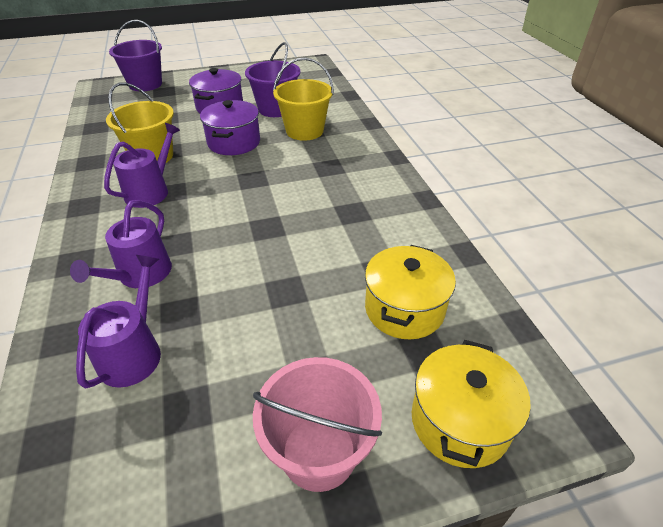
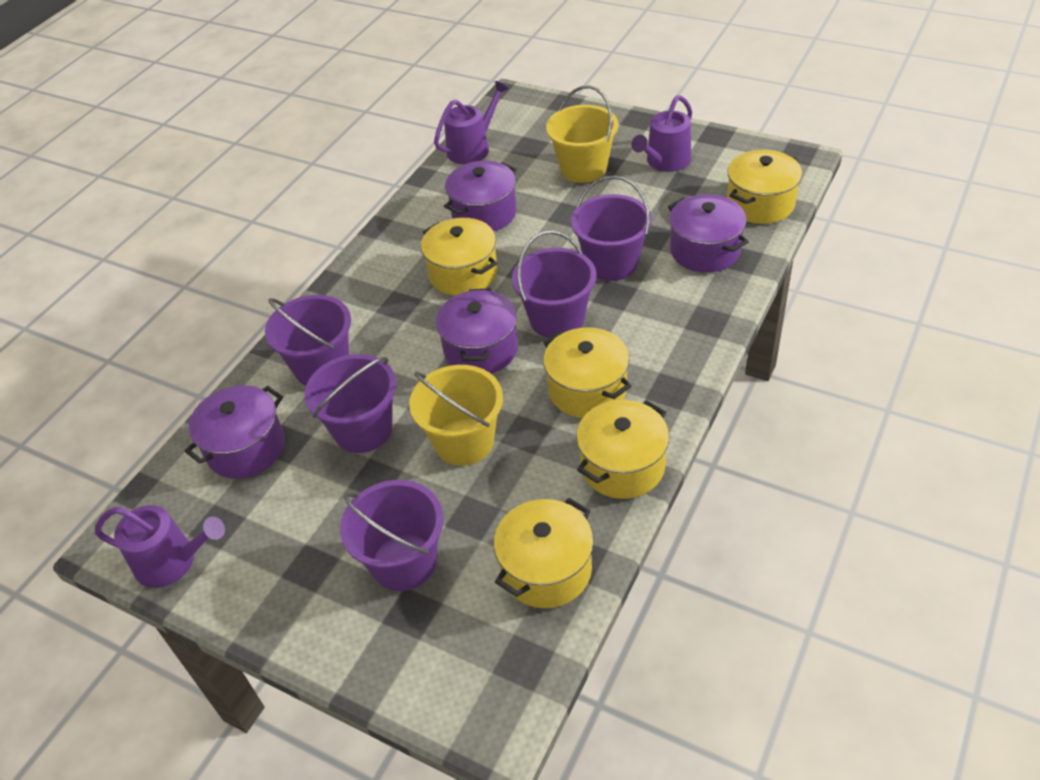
pink bucket: [253,357,382,492] = 1 -> none = 0
purple bucket: [109,20,162,91] [245,42,300,117] = 2 -> [265,295,351,386] [304,354,396,453] [340,480,444,591] [512,231,597,338] [571,176,652,281] = 5
purple pot: [189,68,243,113] [200,100,260,155] = 2 -> [185,385,285,479] [436,289,518,374] [444,161,517,231] [668,194,749,273] = 4
yellow pot: [365,245,456,339] [412,340,531,468] = 2 -> [421,218,498,296] [494,498,594,608] [543,327,631,418] [577,400,669,499] [727,150,802,224] = 5

